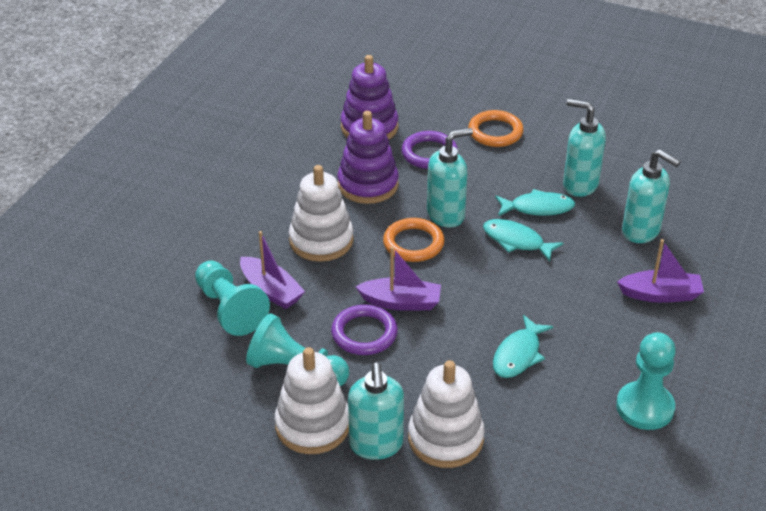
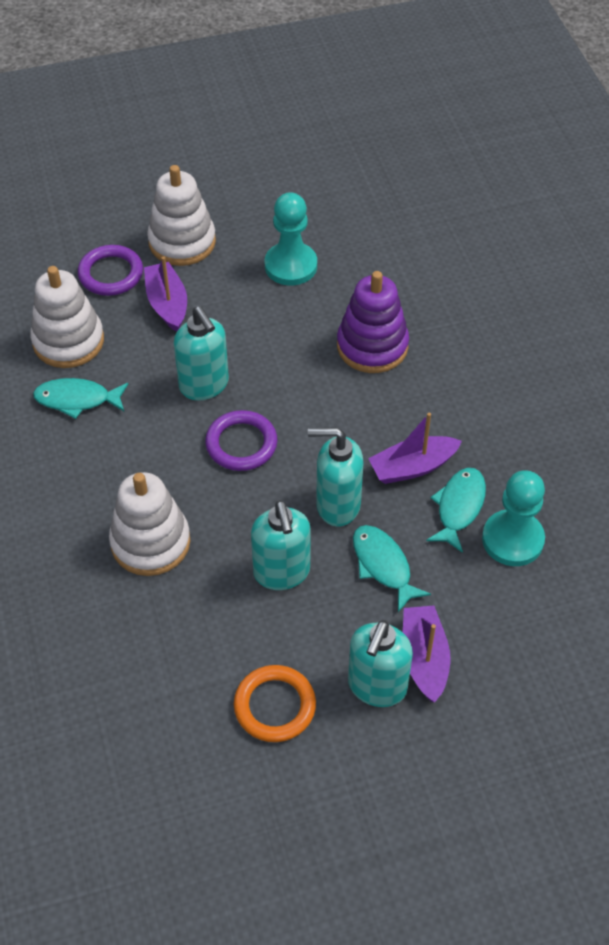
orange ring: [383,218,445,262] [468,110,524,147] = 2 -> [234,665,316,742] = 1
purple stacking toy: [337,111,399,204] [341,55,398,139] = 2 -> [337,271,409,373] = 1
turquoise pawn: [195,260,270,336] [246,313,349,387] [616,332,676,430] = 3 -> [265,192,317,285] [482,470,545,566] = 2

